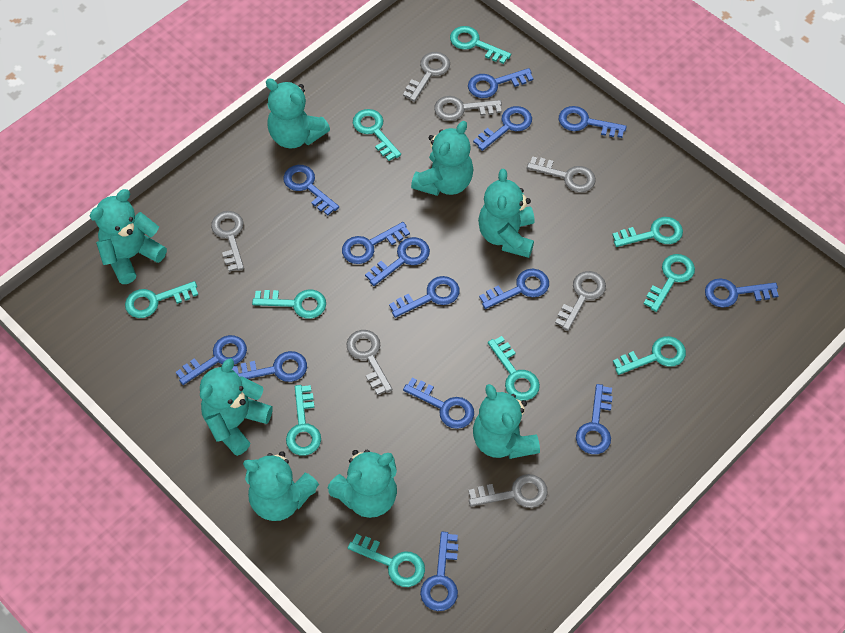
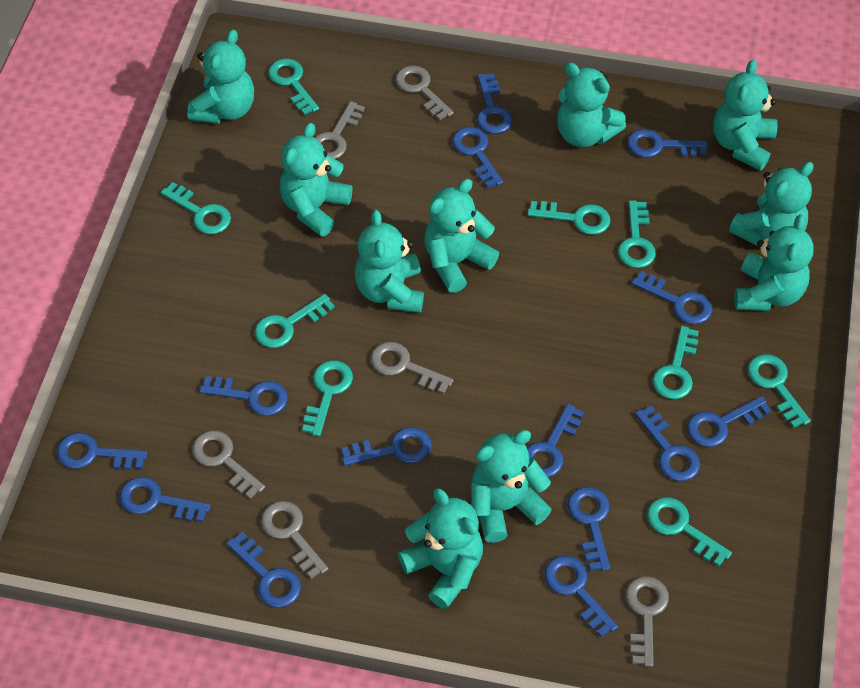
grey key: [211,211,244,272] [346,330,392,395] [403,52,450,102] [434,96,502,121] [469,474,548,508] [527,156,596,192] [555,271,606,331] = 7 -> [192,430,265,499] [261,501,328,579] [315,101,365,159] [370,342,453,394] [395,65,454,120] [626,576,669,667] = 6
turquoise key: [125,281,198,318] [252,289,326,319] [286,385,321,456] [348,534,425,587] [353,109,401,161] [450,26,511,64] [488,336,540,401] [612,217,683,247] [613,336,686,375] [644,254,695,312] = 10 -> [160,182,231,234] [254,294,335,348] [268,58,319,115] [302,360,353,436] [527,201,610,235] [618,200,656,268] [647,497,732,566] [652,326,699,399] [748,354,811,428] = 9
turquoise teddy bear: [90,189,167,284] [200,358,273,456] [243,451,319,521] [266,79,330,149] [327,450,397,518] [411,121,474,196] [473,384,540,459] [478,169,534,258] = 8 -> [187,30,254,124] [279,123,353,237] [355,210,424,313] [398,488,483,609] [424,179,499,293] [471,430,552,543] [557,63,626,147] [713,60,778,171] [729,162,814,246] [734,214,814,311] = 10

